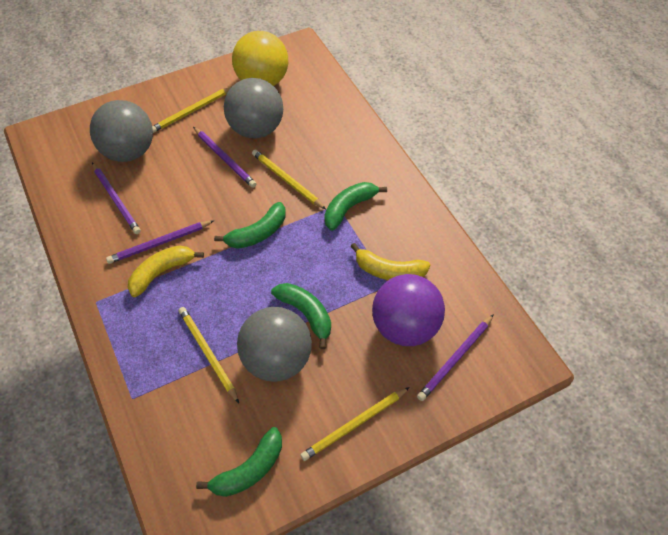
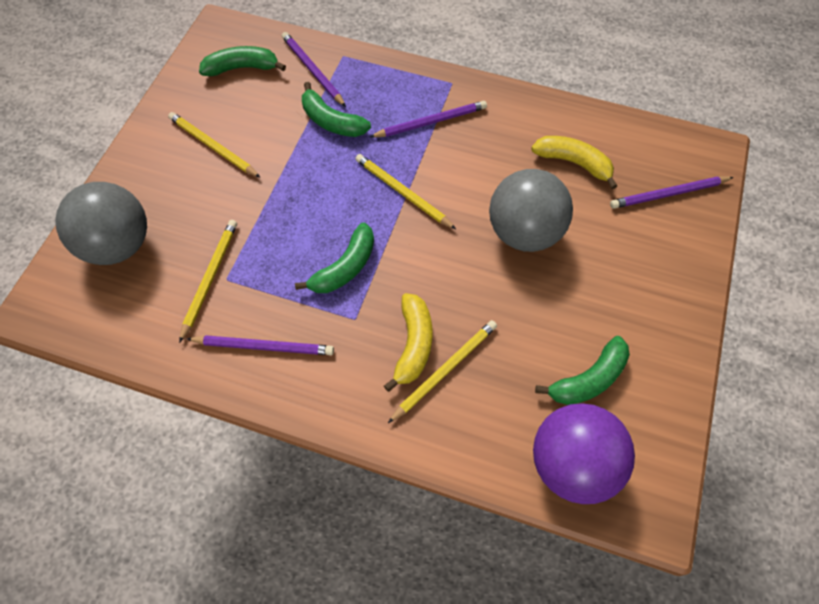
grey ball: [90,100,153,162] [224,78,283,138] [237,307,312,382] = 3 -> [55,182,147,265] [489,169,573,252] = 2
yellow ball: [232,31,288,86] = 1 -> none = 0

